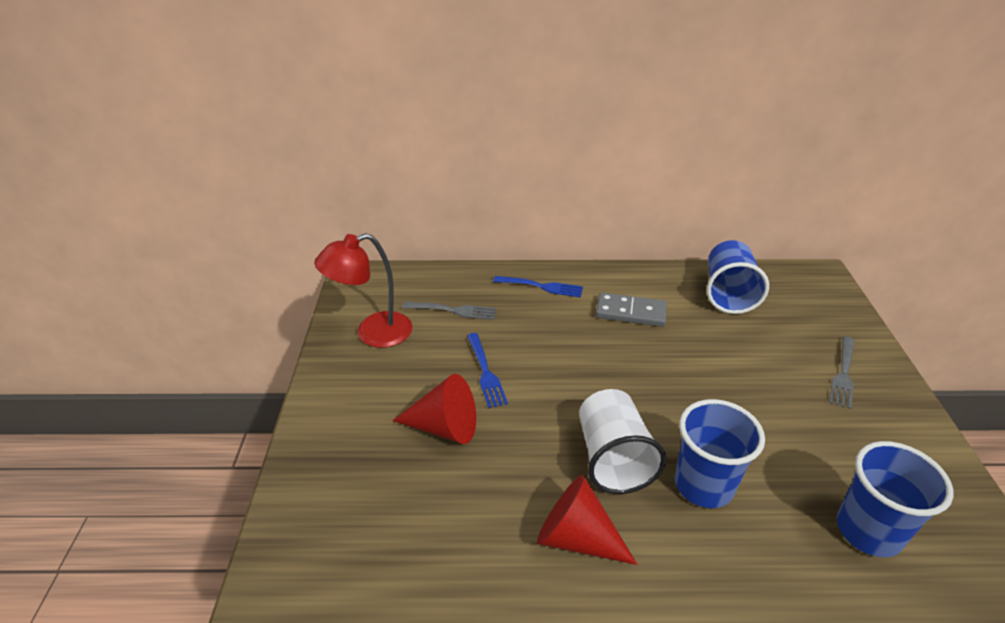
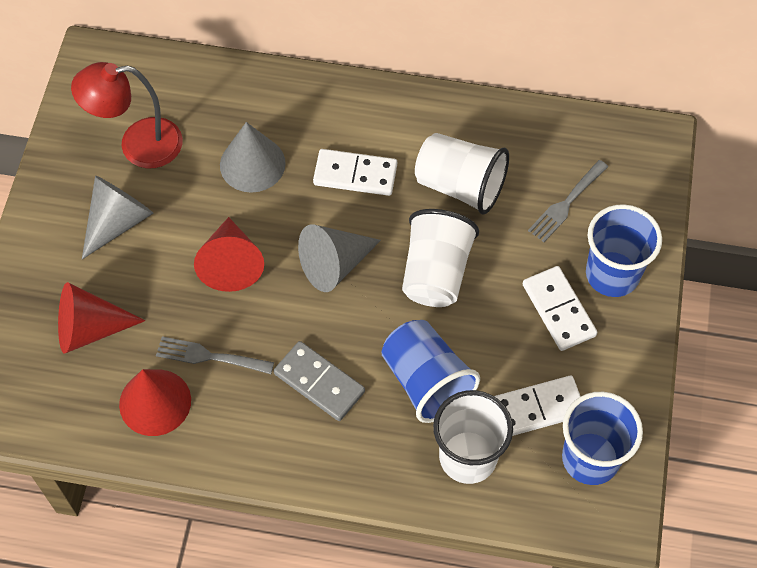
blue fork: [467,333,508,408] [493,276,583,297] = 2 -> none = 0
grey cone: none = 0 -> [82,176,153,259] [220,122,286,193] [298,224,381,292] = 3
red cone: [392,374,476,444] [537,475,637,565] = 2 -> [58,282,146,354] [119,369,191,436] [194,217,264,292] = 3
white cup: [579,389,666,494] = 1 -> [402,209,479,307] [415,133,509,215] [433,390,513,484] = 3
white domino: none = 0 -> [313,149,397,196] [494,376,581,436] [523,266,598,351] = 3

